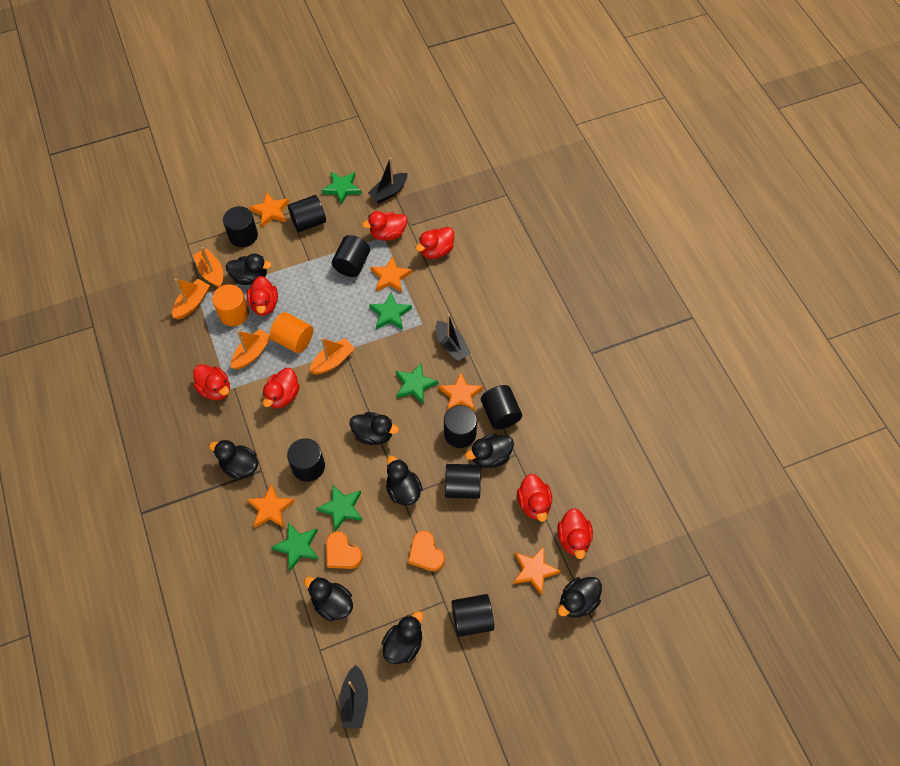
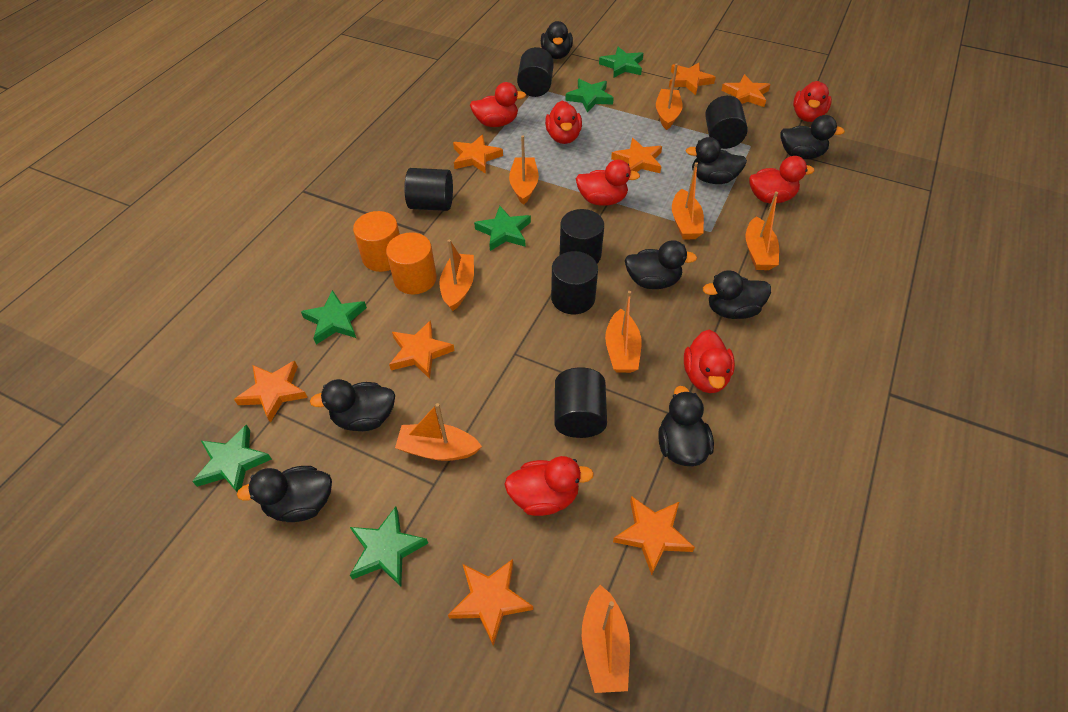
black boat: [340,665,368,728] [368,157,408,204] [436,314,471,361] = 3 -> none = 0
black cylinder: [223,206,258,247] [287,438,325,482] [288,195,326,232] [332,235,370,277] [444,405,477,448] [445,464,481,499] [452,594,494,637] [481,385,522,430] = 8 -> [404,168,453,211] [517,47,554,97] [551,251,598,314] [554,367,607,438] [560,209,604,263] [705,96,748,149] = 6
green star: [271,522,318,571] [316,485,363,531] [322,172,362,205] [369,292,412,330] [396,363,438,404] = 5 -> [192,425,272,492] [301,290,367,345] [350,507,428,587] [474,206,531,251] [565,79,614,113] [599,47,643,78] = 6
orange boat: [172,279,210,320] [193,247,223,287] [231,329,271,370] [309,338,355,374] = 4 -> [395,403,482,461] [439,239,474,311] [509,135,539,205] [582,585,630,693] [605,291,642,373] [656,64,683,130] [672,162,704,240] [746,192,779,270] = 8
orange heart: [326,531,363,569] [408,531,445,571] = 2 -> none = 0
orange star: [247,483,295,528] [249,192,290,227] [370,256,412,293] [439,372,483,412] [513,546,561,595] = 5 -> [234,361,308,423] [389,320,455,379] [448,559,533,646] [453,134,503,174] [611,138,662,173] [613,496,695,575] [669,63,716,95] [721,74,771,107] = 8

